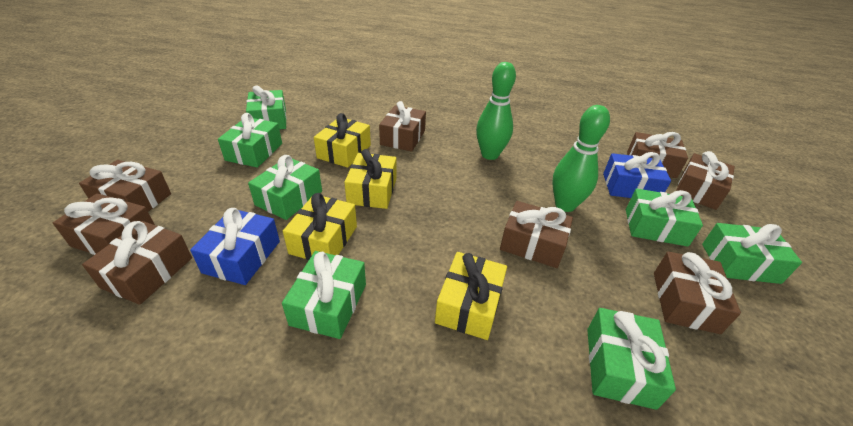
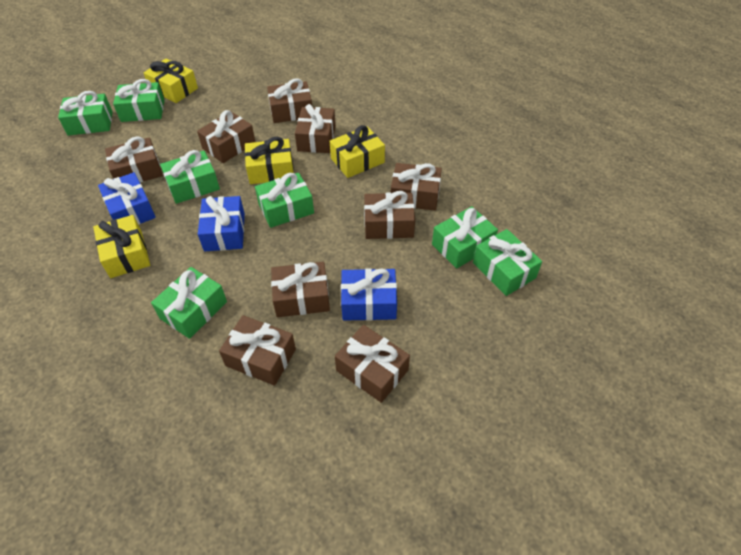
blue gift: [190,208,280,285] [603,152,671,198] = 2 -> [98,172,156,225] [198,196,245,251] [341,268,397,321] = 3
brown gift: [53,193,155,255] [79,160,171,212] [82,221,192,305] [379,101,426,152] [500,201,573,268] [627,132,688,178] [654,251,741,334] [676,151,735,210] = 8 -> [105,136,163,183] [197,110,255,163] [219,315,296,386] [267,78,312,123] [271,262,330,317] [295,104,336,153] [335,325,410,403] [364,191,415,239] [391,163,442,211] = 9
green bowling pin: [476,62,516,160] [552,105,610,212] = 2 -> none = 0

